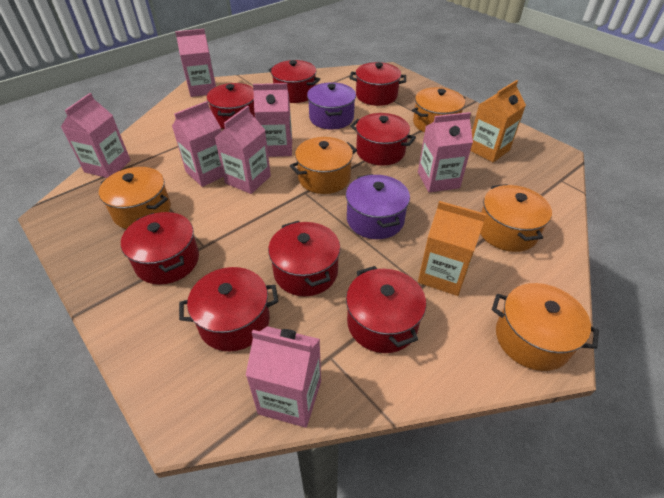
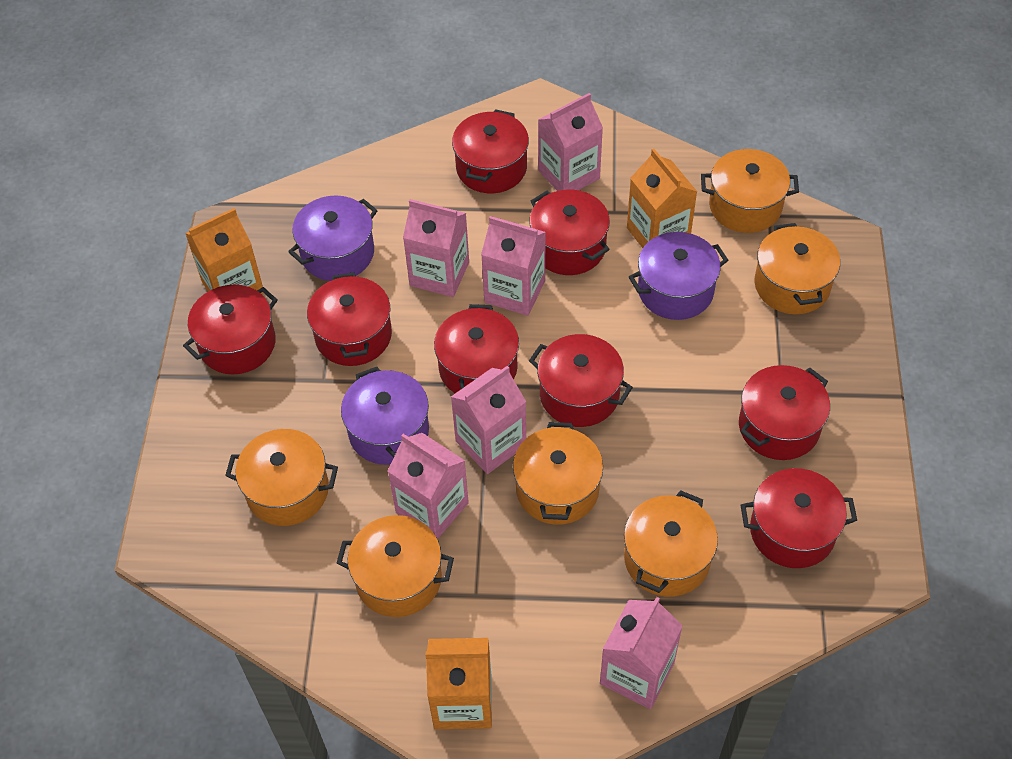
orange carton: [418,201,486,296] [470,80,526,162] = 2 -> [185,208,263,294] [425,638,492,729] [627,149,697,248] = 3
orange pot: [99,167,171,229] [290,137,357,194] [412,87,466,133] [480,184,552,252] [492,283,599,371] = 5 -> [225,429,338,526] [337,515,454,617] [513,422,603,525] [624,490,718,597] [701,149,799,233] [754,223,840,314] = 6
pink carton: [61,93,131,178] [172,101,223,187] [175,29,216,97] [214,106,271,194] [246,326,321,428] [253,83,292,157] [418,112,473,192] = 7 -> [388,433,469,539] [403,199,469,297] [451,366,526,474] [481,216,546,316] [538,93,603,191] [600,597,683,709] = 6
purple pot: [307,82,356,129] [346,174,410,239] = 2 -> [288,196,378,281] [341,367,429,465] [629,232,728,320] = 3

